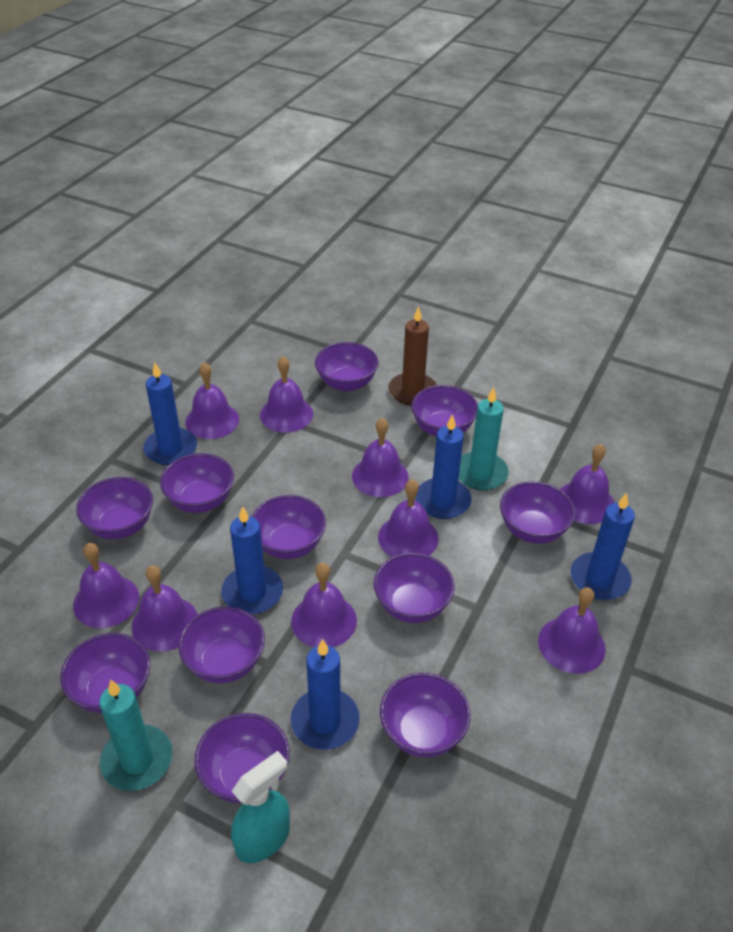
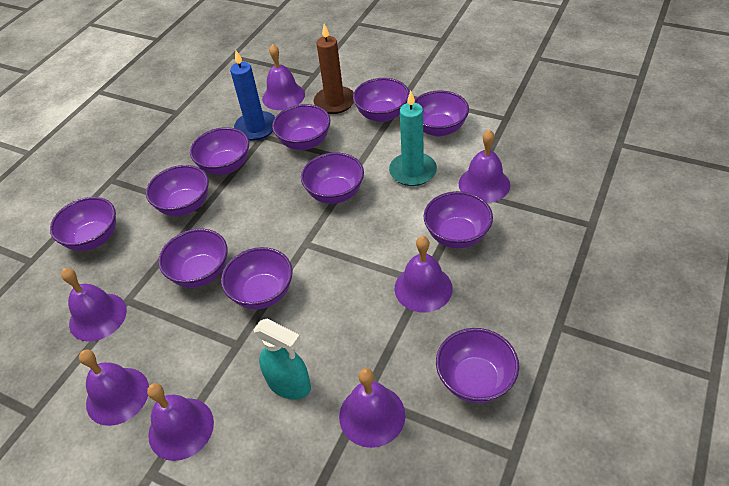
blue candle: [143,362,197,465] [221,506,283,614] [291,639,360,750] [416,414,472,519] [570,493,635,600] = 5 -> [230,50,275,140] = 1
purple bell: [73,543,139,628] [132,565,198,652] [185,362,239,439] [260,356,313,433] [291,563,357,647] [352,418,409,497] [378,479,439,557] [538,587,606,674] [560,444,614,524] = 9 -> [61,268,127,342] [79,350,149,426] [147,383,214,461] [262,44,305,110] [339,368,405,448] [395,236,452,312] [459,130,510,203] = 7
turquoise candle: [99,680,173,791] [459,387,509,491] = 2 -> [389,91,437,186] = 1

